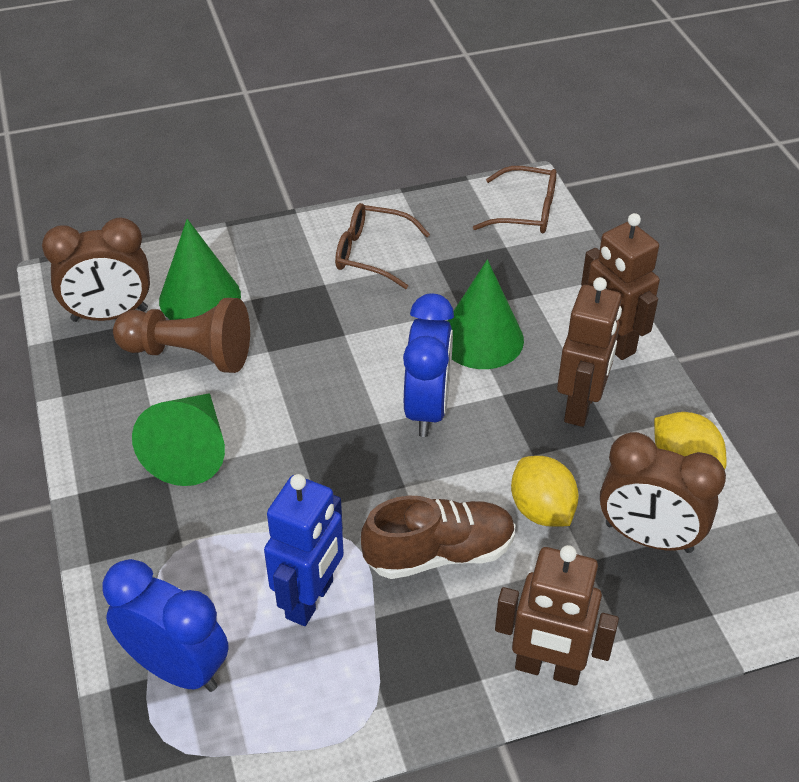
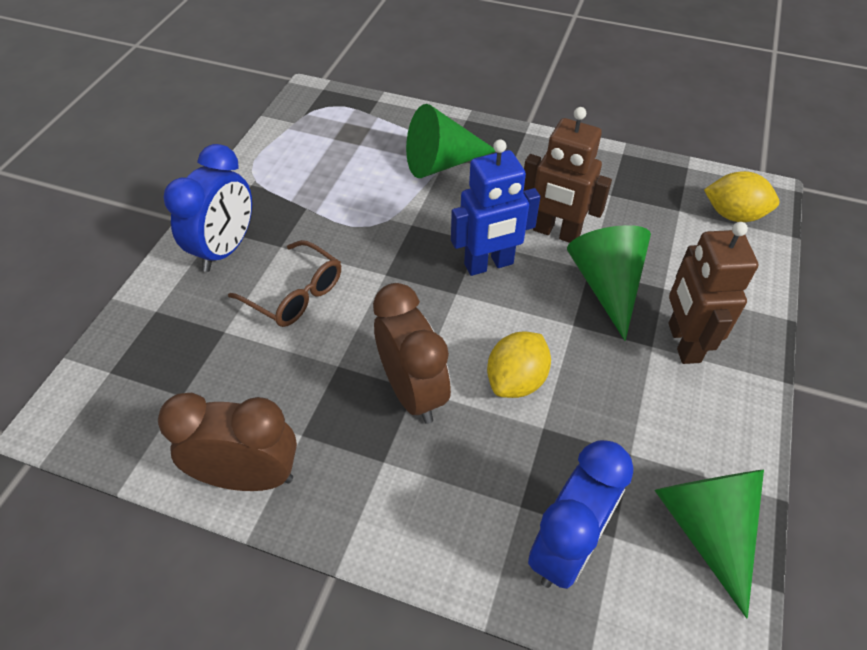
brown glasses: [335,203,430,289] [473,166,557,233] = 2 -> [228,240,341,327] = 1
brown pawn: [113,298,250,373] = 1 -> none = 0
brown robot: [495,545,619,686] [557,277,622,427] [581,213,660,360] = 3 -> [524,107,612,243] [669,222,758,364] = 2
brown shoe: [361,496,516,579] = 1 -> none = 0

